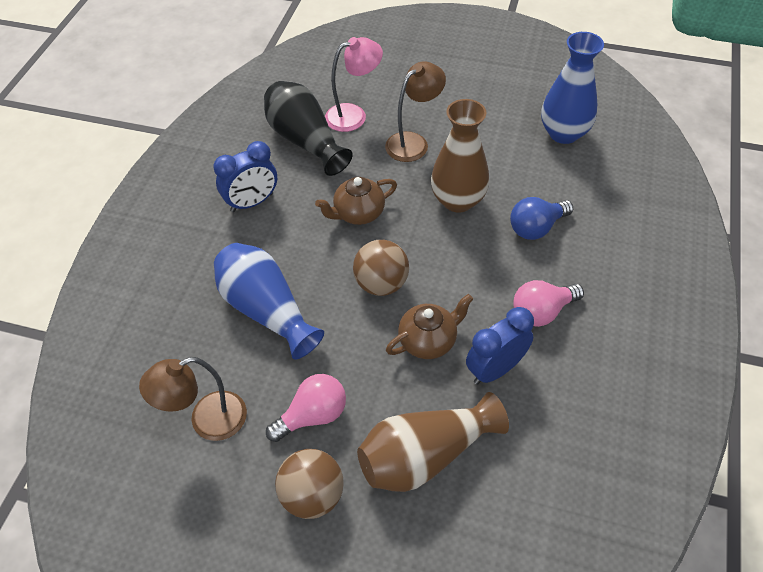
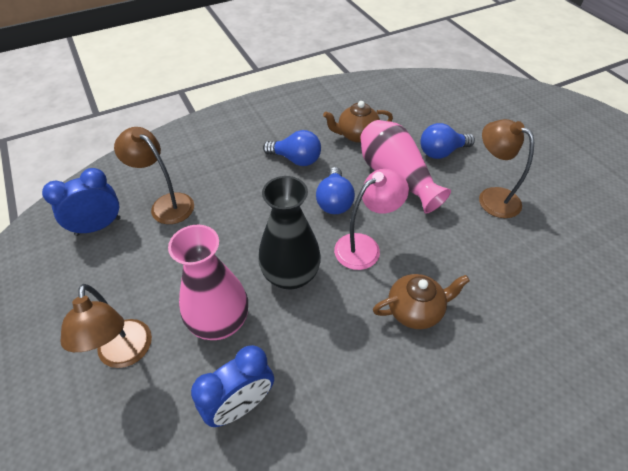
blue light bulb: [510,197,573,240] = 1 -> [263,130,321,166] [316,167,355,214] [420,123,475,159] = 3
blue vase: [214,243,324,359] [541,32,604,144] = 2 -> none = 0
brown ball: [275,449,344,519] [353,240,409,296] = 2 -> none = 0
brown lamp: [139,357,247,441] [385,61,446,162] = 2 -> [61,284,152,368] [114,127,194,224] [479,119,534,218] = 3
brown vase: [357,392,509,492] [431,99,489,212] = 2 -> none = 0
pink light bulb: [266,374,346,442] [514,280,584,327] = 2 -> none = 0
pink vase: none = 0 -> [168,225,248,340] [360,120,451,213] = 2

